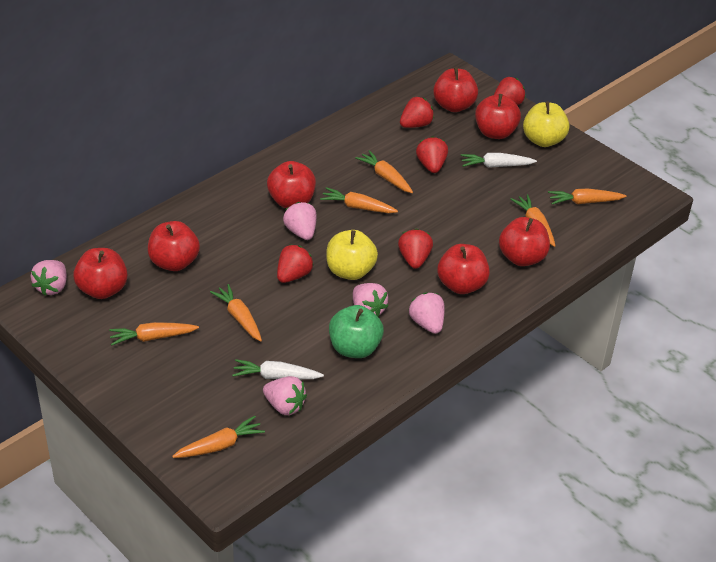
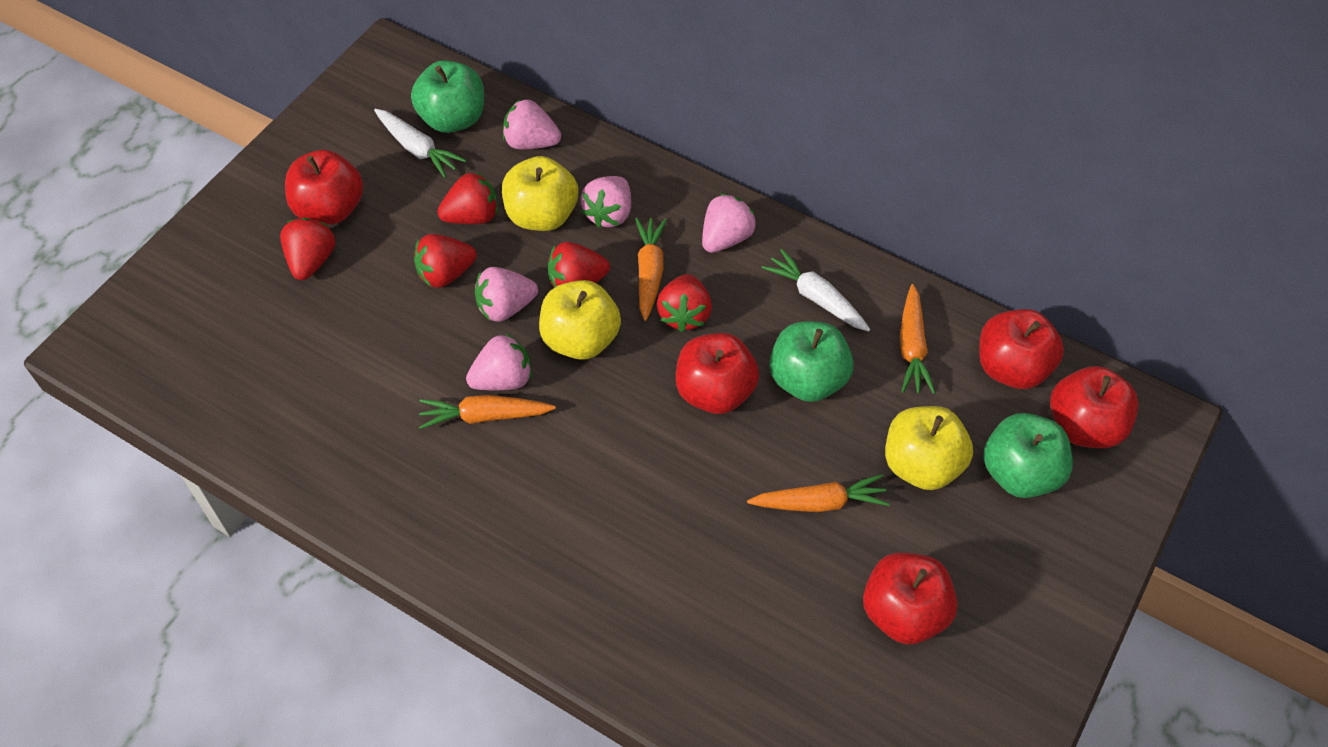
green apple: [329,305,384,358] = 1 -> [411,60,484,133] [769,321,854,402] [983,413,1073,498] = 3
orange carrot: [109,322,199,346] [172,416,265,458] [210,284,262,342] [320,187,398,213] [355,150,413,193] [511,194,555,247] [548,189,626,204] = 7 -> [419,395,556,429] [635,218,667,321] [747,474,890,512] [900,284,936,394] = 4
red apple: [73,248,128,299] [148,221,200,271] [267,161,316,208] [433,68,478,112] [437,244,490,294] [475,94,521,139] [499,217,550,266] = 7 -> [285,150,364,225] [676,333,760,414] [863,552,958,645] [979,309,1064,389] [1050,366,1139,448] = 5
yellow apple: [326,230,378,280] [523,102,570,147] = 2 -> [502,156,579,231] [539,280,621,360] [885,406,973,490] = 3

